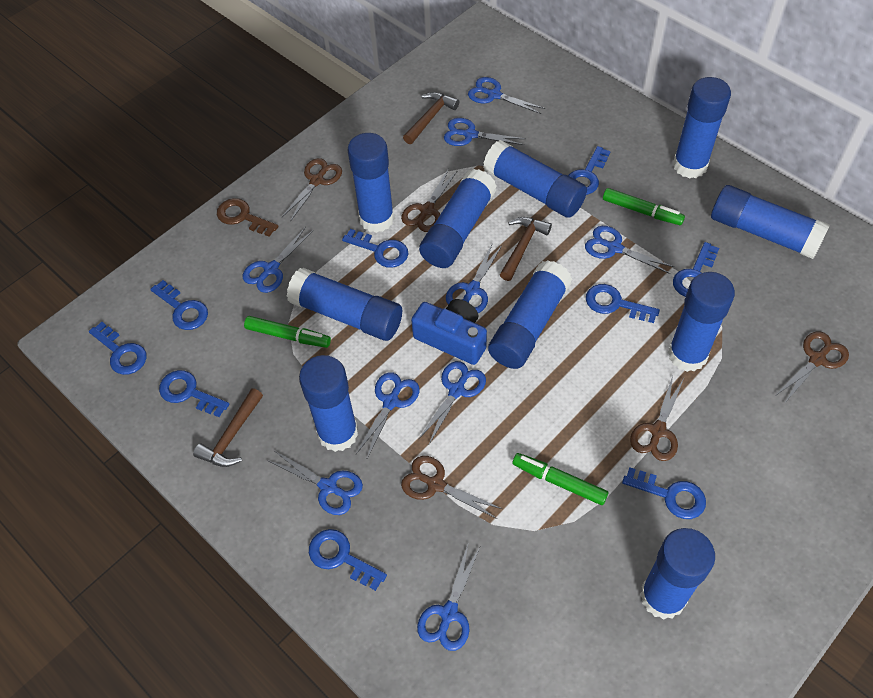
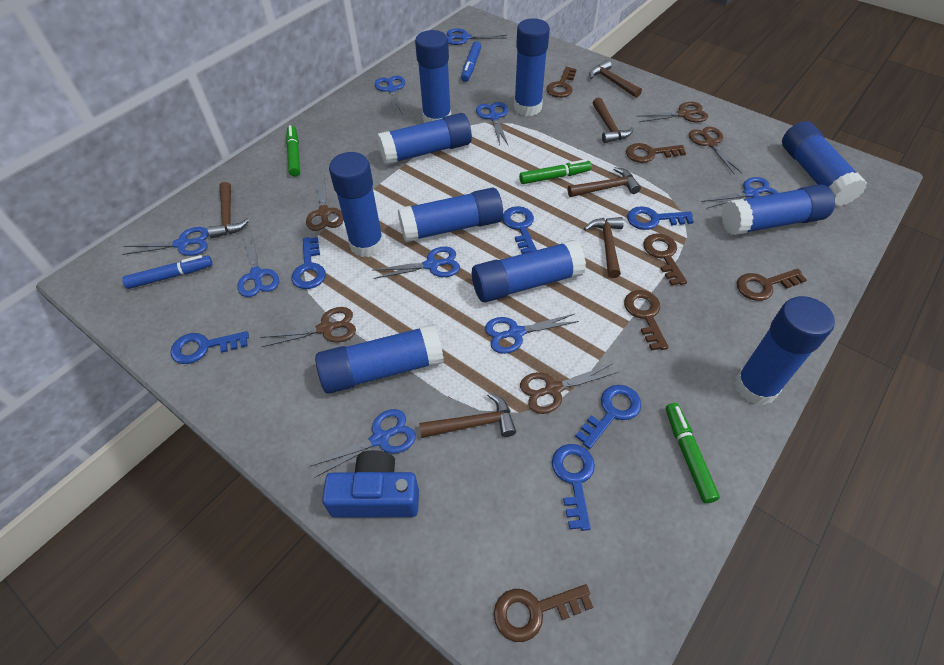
blue key: [89,322,147,375] [150,280,208,330] [159,370,229,417] [309,529,387,591] [342,229,408,268] [568,146,610,195] [586,284,660,323] [622,467,706,519] [673,242,719,297] = 9 -> [170,331,249,364] [291,237,326,289] [502,206,537,254] [552,444,595,531] [575,385,641,449] [627,206,694,230] = 6
blue marker: none = 0 -> [122,255,213,289] [461,41,481,82] = 2
brown hammer: [193,388,263,467] [403,92,459,144] [500,217,552,281] = 3 -> [208,182,249,238] [419,392,516,438] [568,167,641,197] [584,217,624,278] [589,60,642,98] [593,97,634,143] = 6
brown key: [217,198,279,237] = 1 -> [494,584,593,642] [546,67,577,98] [624,290,669,351] [626,143,686,163] [643,233,687,286] [737,269,807,301] = 6

